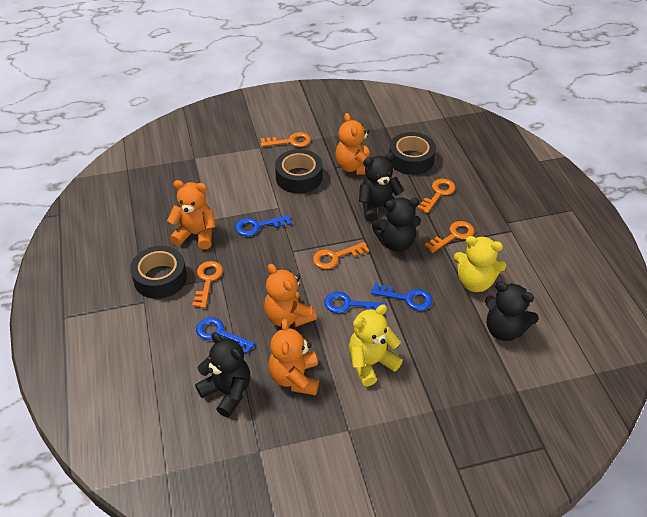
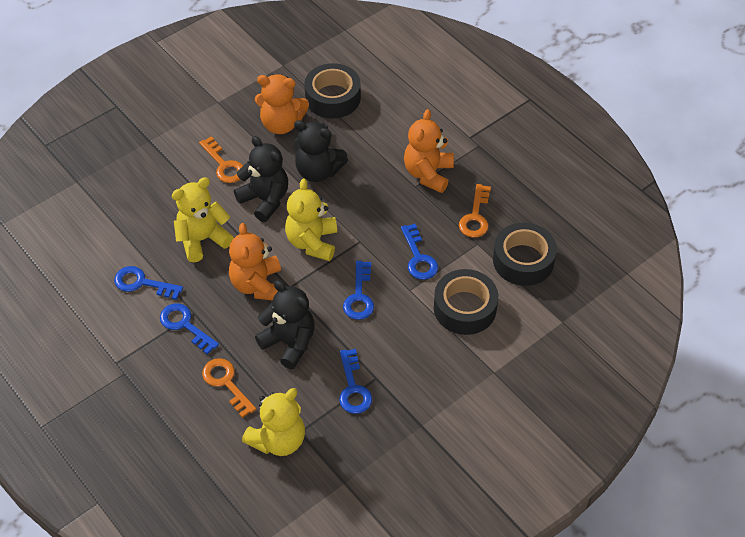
black teddy bear: [195,332,250,417] [359,152,404,222] [372,197,421,252] [485,282,539,341] = 4 -> [234,136,288,222] [255,280,315,369] [293,120,348,182] = 3
blue key: [196,317,255,354] [235,215,291,236] [324,292,387,315] [371,283,432,310] = 4 -> [114,266,183,300] [160,303,219,354] [339,349,372,414] [343,261,374,320] [401,224,438,280] = 5
orange key: [192,261,223,308] [260,132,311,147] [313,242,369,269] [417,179,455,213] [424,221,474,253] = 5 -> [199,136,243,183] [202,358,256,418] [459,184,491,238] = 3
orange teddy bear: [167,180,216,249] [264,264,317,327] [269,319,319,395] [335,113,370,175] = 4 -> [229,223,281,300] [255,74,309,134] [404,109,454,193] = 3
yellow teddy bear: [349,304,403,387] [454,236,506,292] = 2 -> [172,177,234,262] [242,388,305,456] [285,179,337,261] = 3

